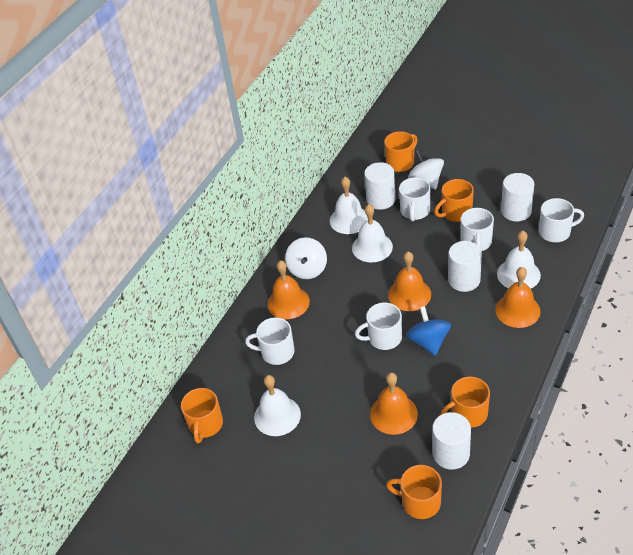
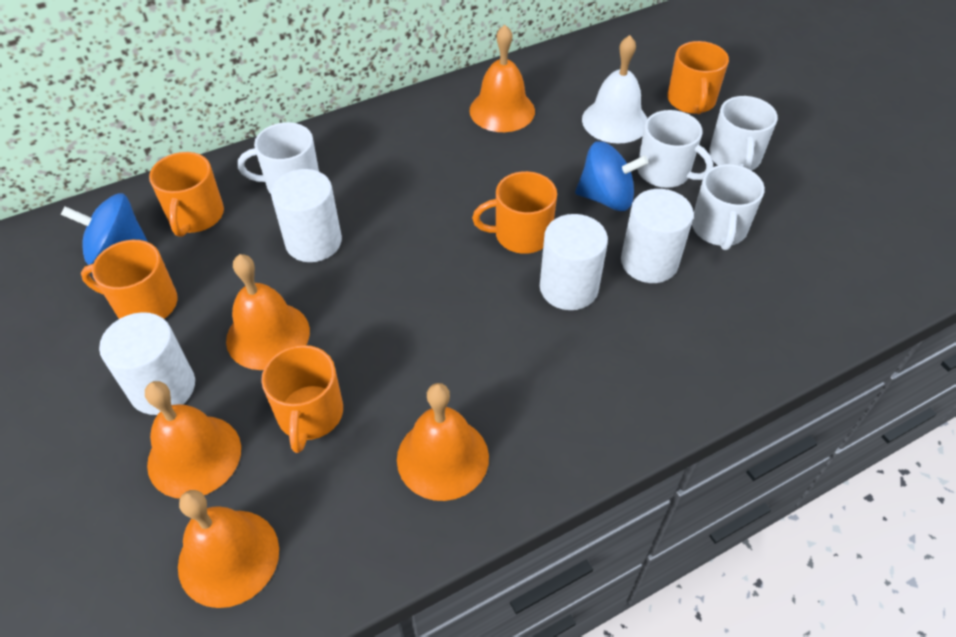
blue spinning top: [406,306,451,356] = 1 -> [61,193,148,265] [575,141,648,211] = 2
orange bell: [267,260,310,319] [370,372,418,435] [388,251,431,311] [495,267,541,328] = 4 -> [145,381,241,499] [178,490,279,608] [226,254,310,370] [397,383,489,501] [469,25,535,132] = 5
white bell: [254,375,301,436] [330,177,368,234] [352,204,393,263] [497,231,541,289] = 4 -> [582,35,647,144] = 1
white mug: [245,317,295,365] [355,303,402,350] [399,177,430,222] [461,208,494,251] [539,198,584,242] = 5 -> [238,122,319,194] [637,110,713,188] [692,164,765,250] [709,96,778,170] = 4
white spinning top: [285,237,327,279] [408,150,444,190] = 2 -> none = 0

